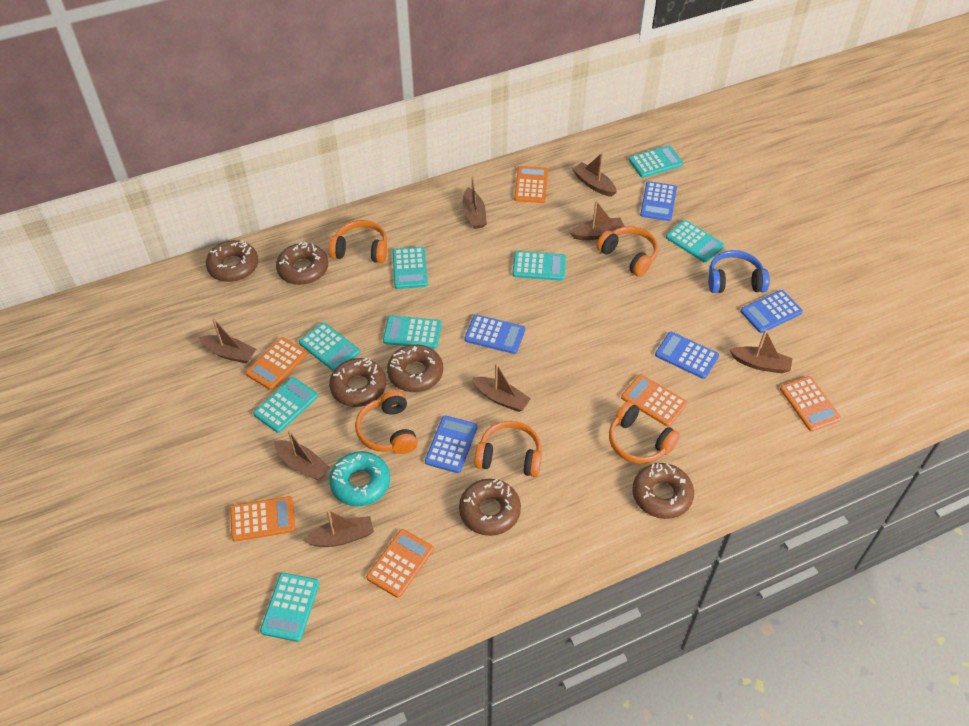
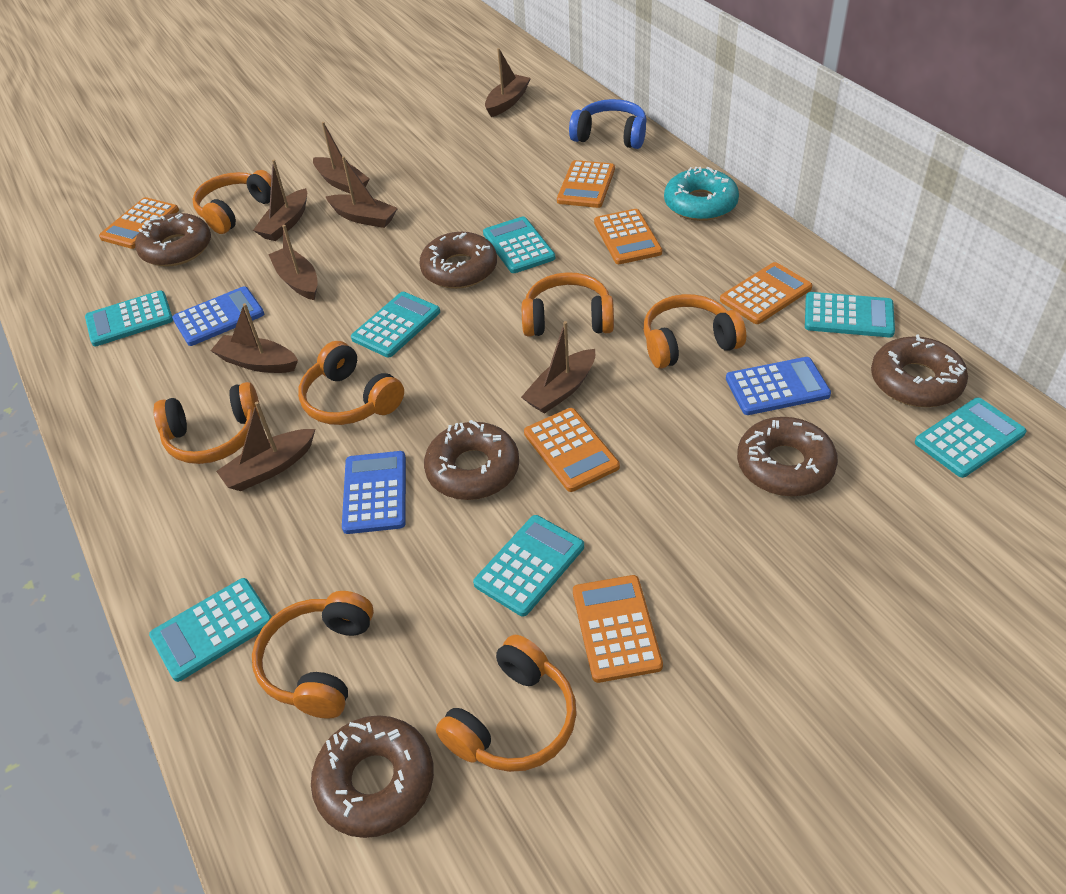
blue calculator: [425,415,477,473] [464,315,525,354] [640,181,677,221] [655,332,719,379] [740,290,803,333] = 5 -> [172,286,264,346] [342,451,406,534] [726,357,831,415] = 3
orange headphones: [329,220,387,263] [355,390,418,454] [475,421,542,477] [596,226,658,277] [609,401,680,464] = 5 -> [154,382,260,464] [193,170,272,234] [252,591,374,719] [298,341,404,425] [436,635,577,772] [522,272,614,337] [644,294,746,369] = 7
turquoise calculator: [253,377,318,433] [260,573,320,642] [299,322,360,371] [383,315,442,349] [393,247,428,289] [512,251,566,281] [629,145,683,178] [666,220,724,263] = 8 -> [85,291,173,346] [149,578,272,682] [351,292,440,358] [473,515,584,616] [483,216,555,273] [805,292,895,337] [915,398,1026,478] = 7

